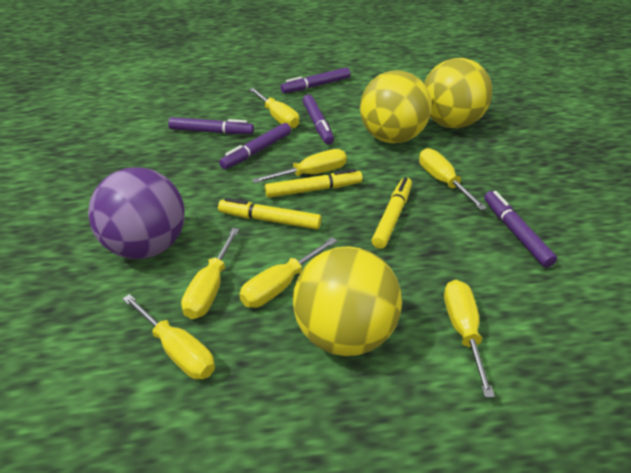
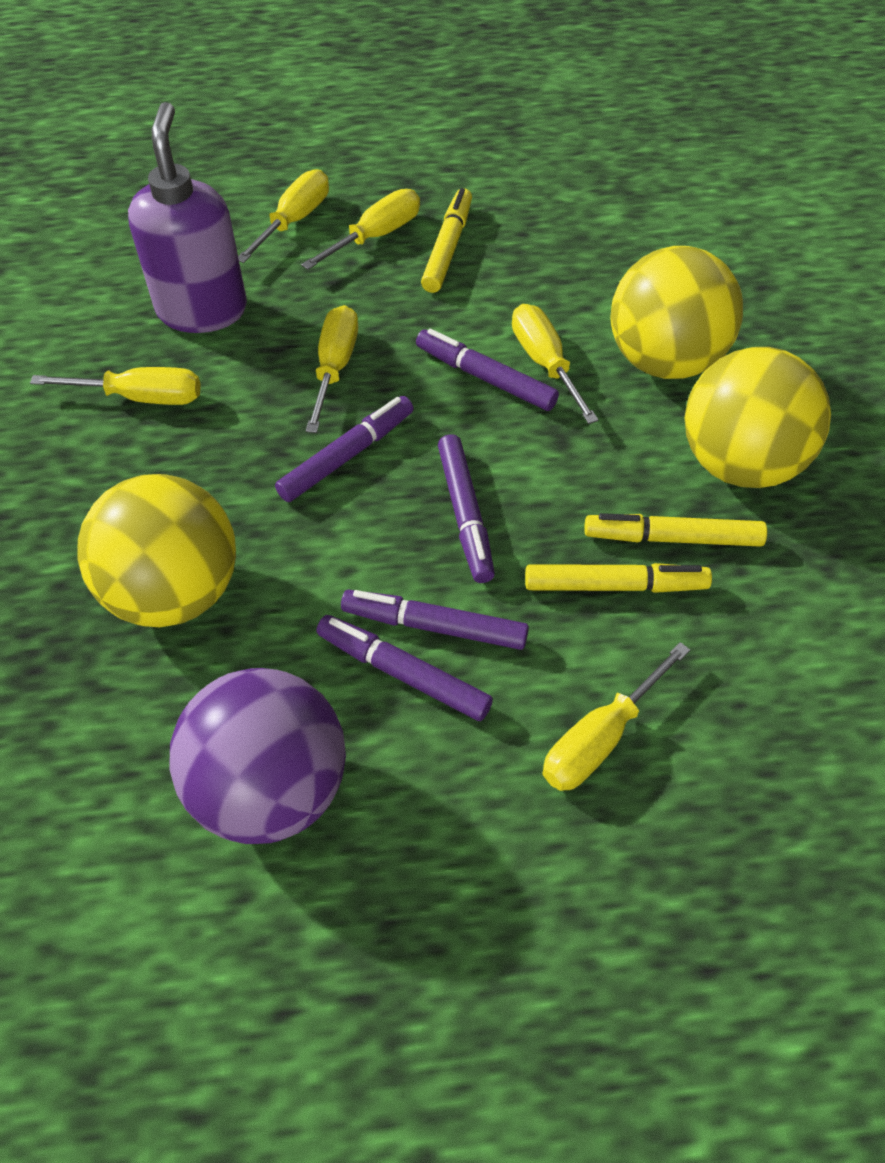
purple soap dispenser: none = 0 -> [128,102,247,333] = 1
yellow screwdriver: [122,294,215,380] [181,228,239,319] [239,237,337,308] [249,88,299,129] [252,149,347,184] [419,148,487,210] [444,280,495,398] = 7 -> [30,367,201,405] [238,169,329,263] [301,189,420,270] [306,305,358,433] [512,304,599,424] [543,642,690,791] = 6

